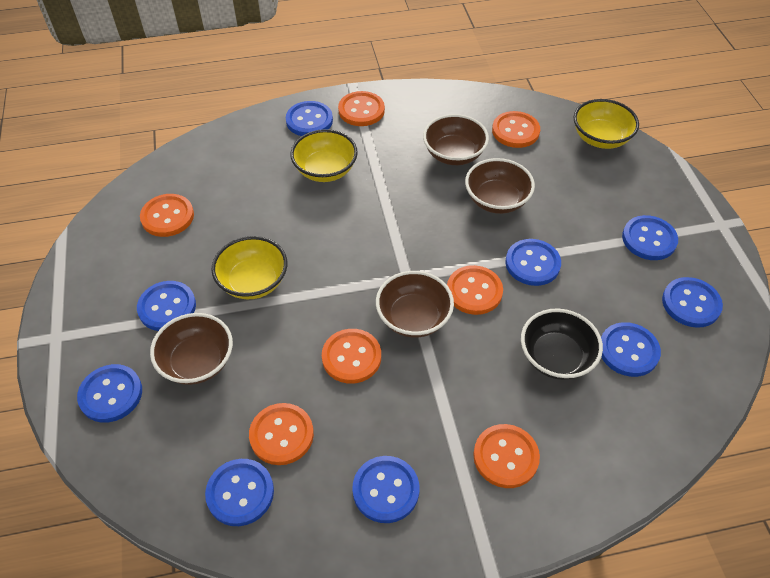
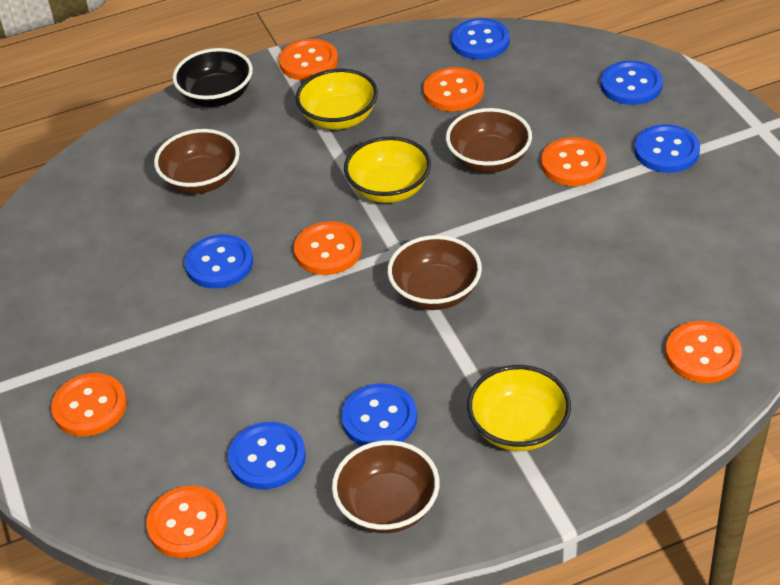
blue button: [77,364,142,423] [137,281,196,331] [205,459,274,526] [286,101,333,136] [352,456,419,523] [506,239,561,286] [601,322,661,377] [622,215,678,260] [662,277,723,328] = 9 -> [185,234,253,288] [228,422,306,489] [341,383,417,446] [451,18,510,60] [601,61,663,105] [634,124,700,173] = 6

